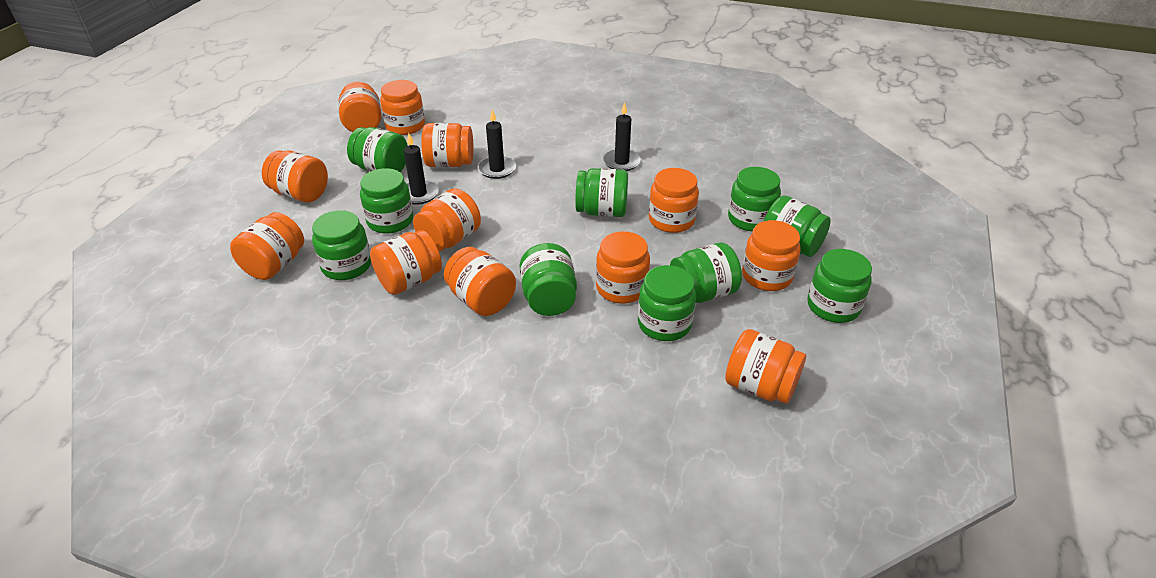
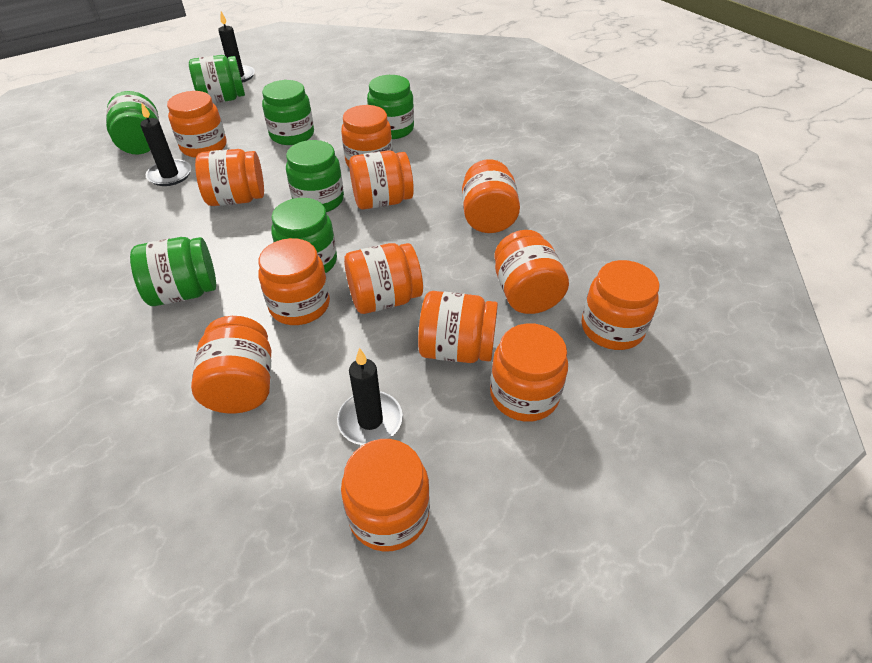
green jar: [312,210,371,280] [347,127,408,172] [360,168,413,234] [519,243,577,316] [575,168,628,217] [638,265,696,341] [670,243,742,303] [728,167,781,232] [764,195,831,257] [807,249,872,323] = 10 -> [106,91,159,154] [130,237,216,306] [189,55,245,104] [262,80,314,145] [271,198,337,273] [286,140,344,212] [367,75,414,139] = 7
orange jar: [230,212,304,280] [262,151,328,203] [338,81,382,132] [370,230,442,295] [380,80,425,135] [413,188,481,252] [421,123,473,167] [444,247,516,316] [596,231,650,304] [649,168,699,233] [725,329,806,404] [742,220,801,291] = 12 -> [167,91,226,158] [191,316,271,413] [195,149,264,206] [258,238,330,325] [341,105,392,167] [341,439,430,551] [344,243,423,314] [349,150,414,210] [418,291,498,363] [462,159,520,233] [490,323,568,422] [494,230,569,314] [582,260,659,350] = 13

